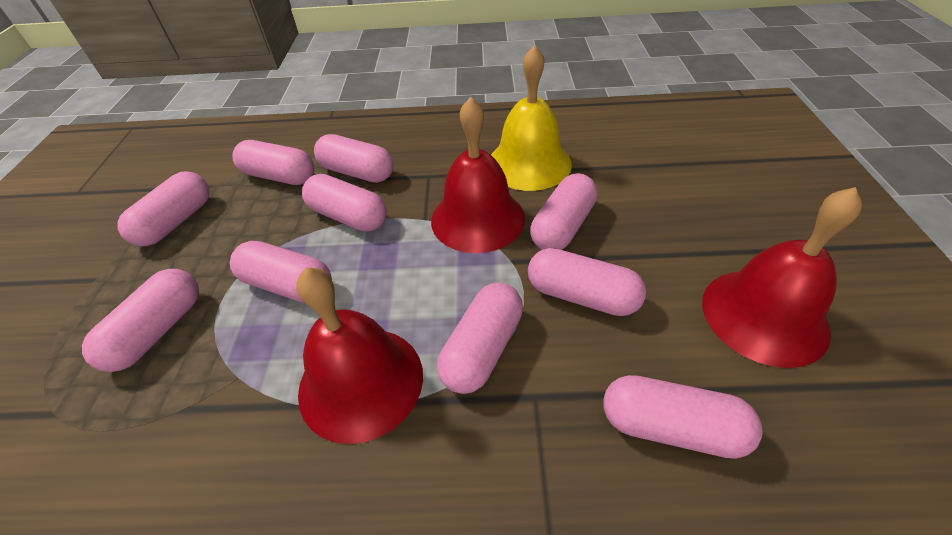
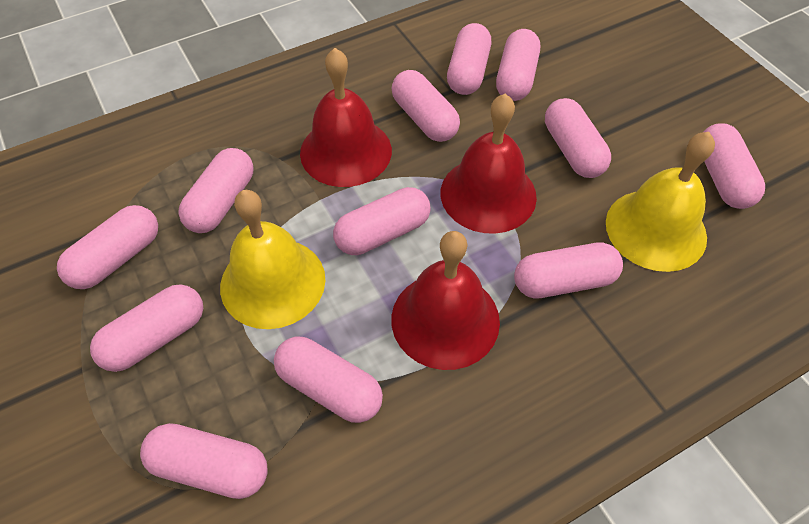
pink capsule: [82,269,199,372] [117,171,210,246] [230,241,332,303] [232,140,314,185] [302,174,387,232] [314,134,394,183] [437,283,523,394] [528,248,646,316] [530,173,597,250] [603,375,763,459] = 10 -> [57,205,158,289] [90,284,203,372] [140,423,268,499] [178,148,253,233] [274,336,383,423] [333,187,431,255] [392,70,460,142] [447,23,491,95] [496,29,540,101] [514,242,623,298] [545,98,611,178] [704,123,765,209] = 12
yellow bell: [491,45,572,191] = 1 -> [220,190,325,329] [606,132,715,272] = 2

